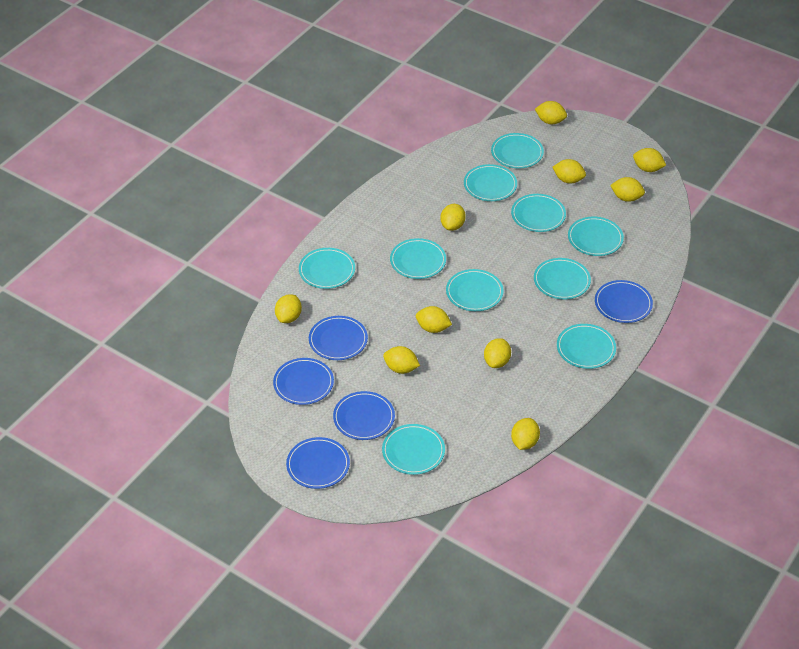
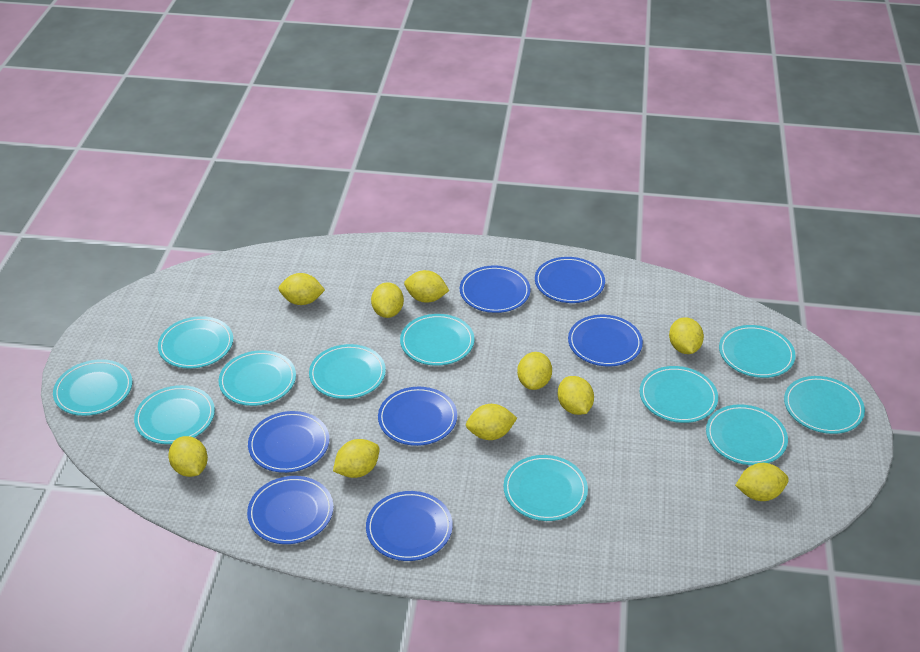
blue plate: [273,358,334,405] [286,437,350,489] [309,316,368,360] [333,391,395,440] [595,280,653,323] = 5 -> [247,476,333,544] [248,411,329,473] [366,491,453,561] [378,387,457,446] [460,265,531,313] [535,257,605,303] [568,315,643,366] = 7
turquoise plate: [299,248,355,289] [382,424,445,475] [390,238,446,279] [446,269,503,311] [464,164,517,201] [491,133,544,168] [511,194,566,232] [534,258,591,299] [557,324,616,369] [568,217,624,256] = 10 -> [53,359,132,416] [134,385,215,444] [158,316,233,369] [219,350,296,406] [309,344,386,399] [400,314,474,366] [504,455,588,521] [640,366,718,423] [706,404,788,465] [719,325,796,378] [784,376,865,434] = 11

